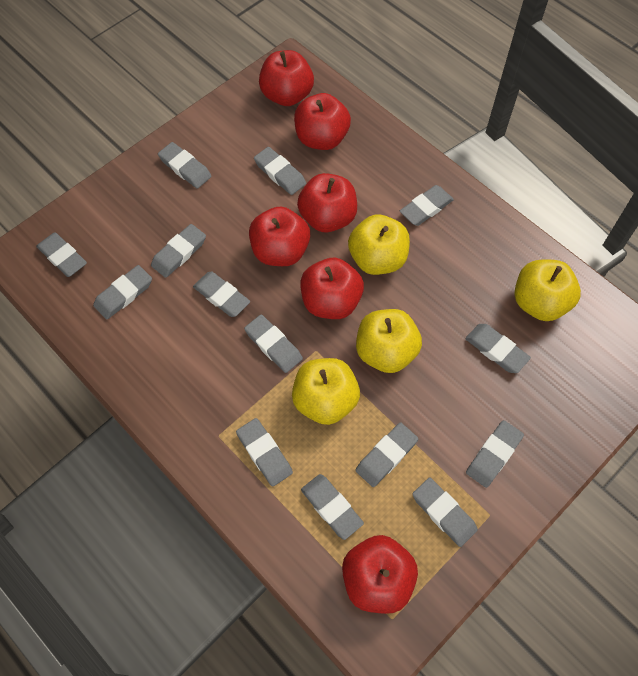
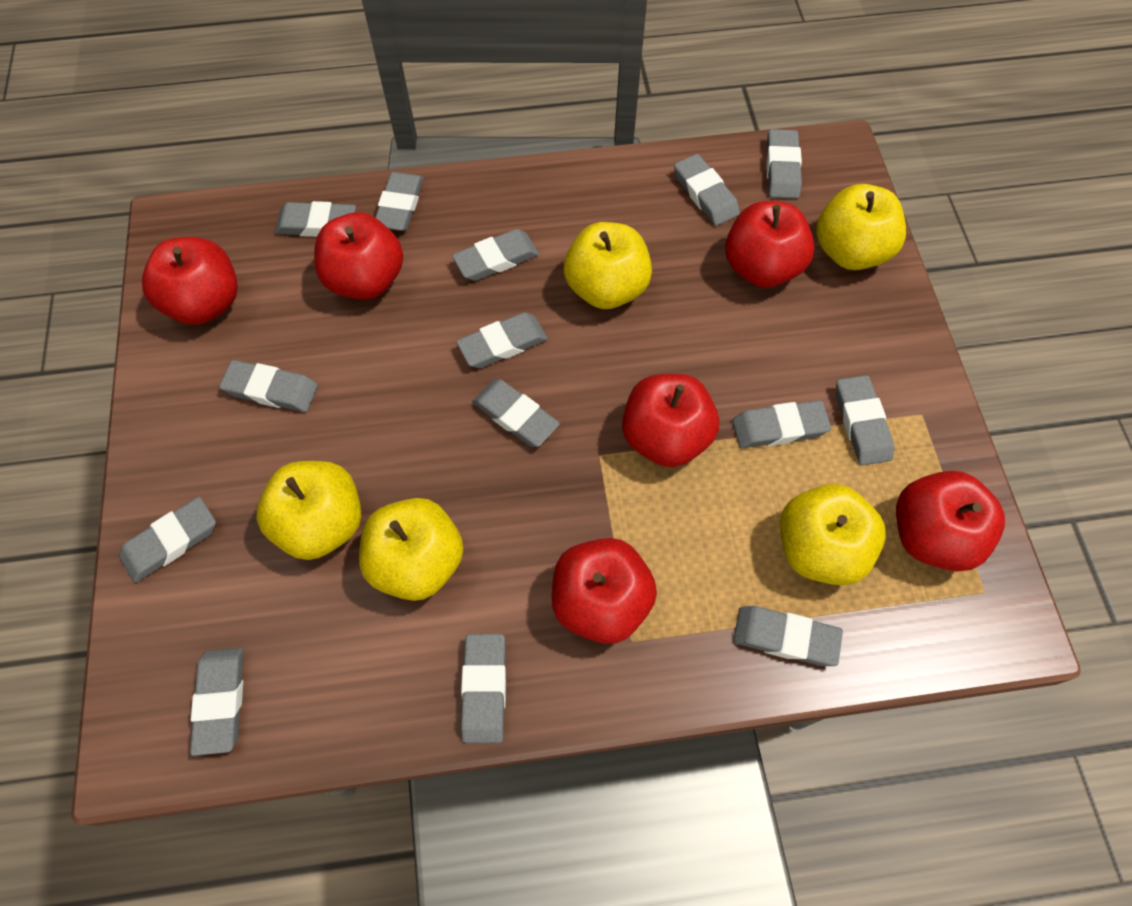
yellow apple: [292,358,360,425] [348,215,410,275] [356,309,422,373] [515,259,581,321] = 4 -> [257,461,361,560] [359,498,464,601] [564,222,652,309] [780,484,886,585] [816,184,906,270] = 5

